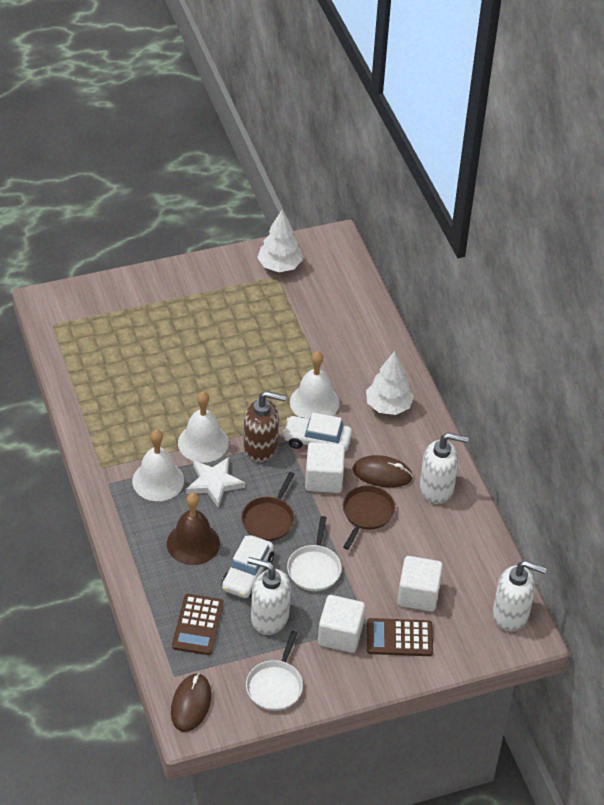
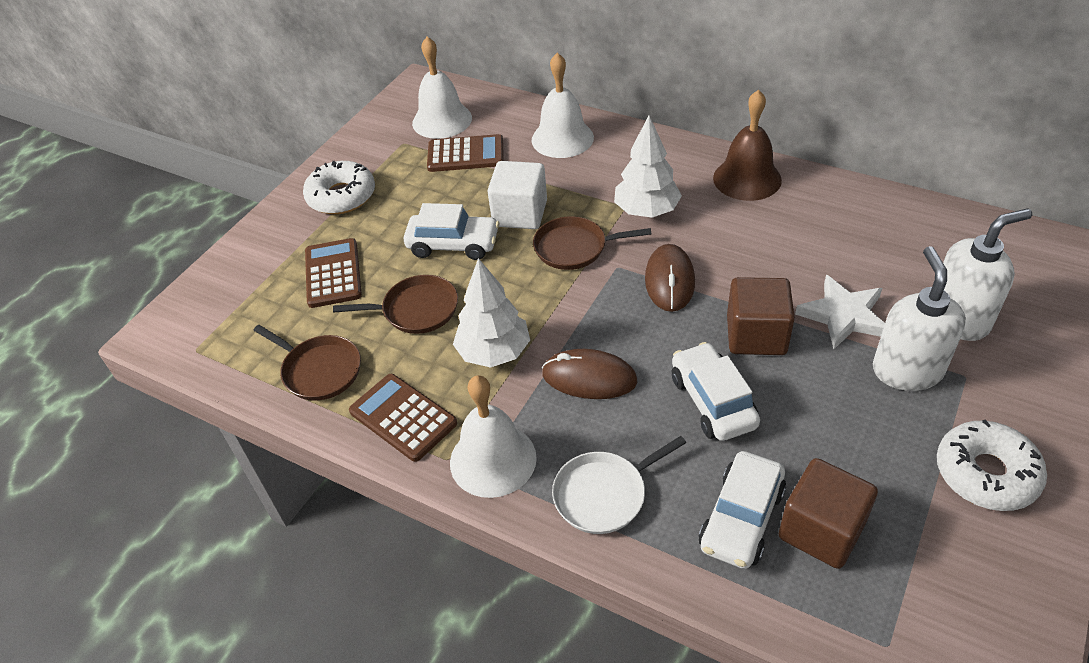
brown calculator: [172,594,224,655] [367,618,433,656] = 2 -> [305,238,362,308] [349,374,457,462] [427,134,504,172] = 3
brown cube: none = 0 -> [727,277,795,355] [779,458,878,569] = 2
brown pan: [241,472,295,541] [343,485,395,550] = 2 -> [253,325,361,401] [333,275,458,334] [533,216,651,270] = 3
brown soap dispenser: [244,391,286,462] = 1 -> none = 0
white car: [222,535,274,598] [283,412,352,451] = 2 -> [404,203,499,260] [672,342,760,441] [699,451,786,569] = 3
white cube: [305,442,345,493] [318,595,365,653] [397,556,443,612] = 3 -> [488,161,547,229] = 1
white donut: none = 0 -> [303,161,375,214] [937,419,1047,511] = 2
white pan: [246,631,303,711] [287,516,342,591] = 2 -> [552,436,686,534] = 1
white soap dispenser: [247,557,291,635] [420,433,469,504] [493,560,547,631] = 3 -> [873,246,966,391] [943,208,1032,341] = 2

